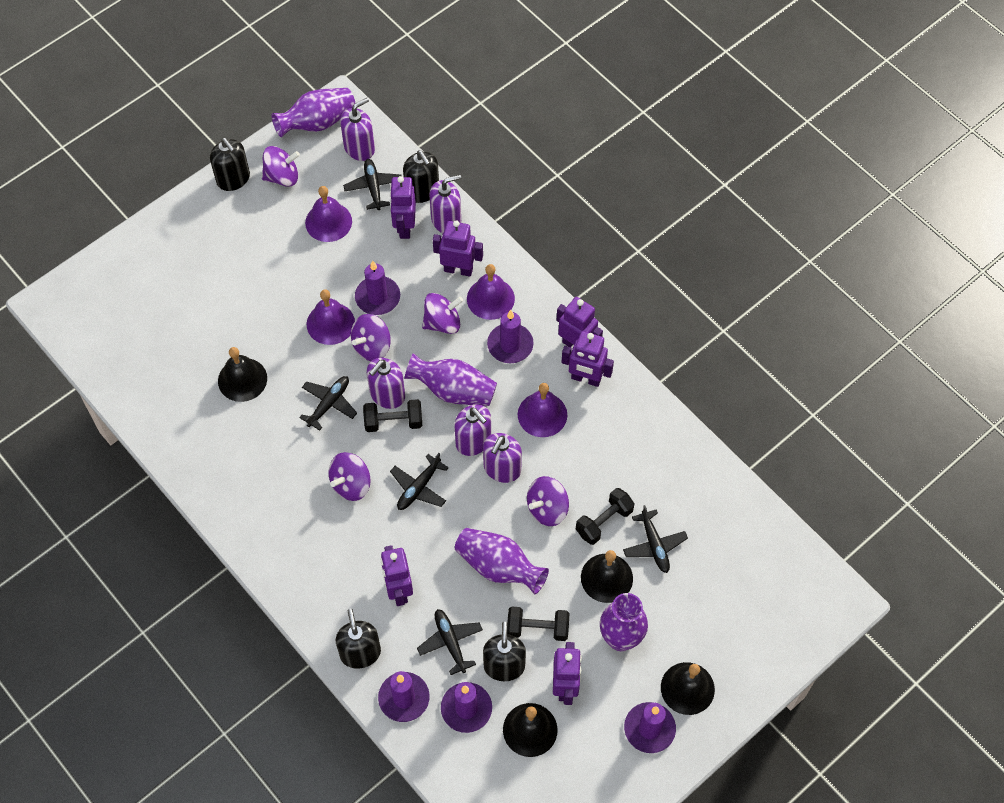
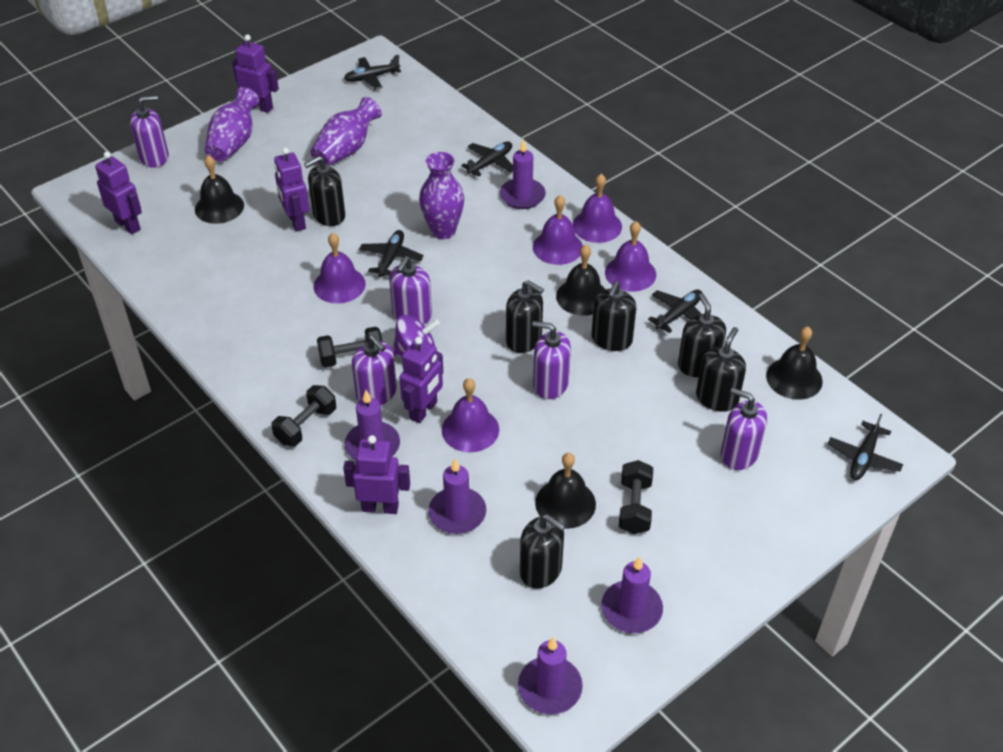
black soap dispenser: [210,138,250,191] [336,609,381,669] [403,150,439,203] [483,622,526,681] = 4 -> [304,156,345,226] [506,280,544,353] [520,514,565,589] [592,281,636,351] [678,293,726,377] [696,327,746,412] = 6
purple bell: [305,186,352,242] [307,290,355,345] [467,264,515,320] [518,383,567,437] = 4 -> [314,233,366,304] [442,378,499,452] [533,195,583,265] [573,174,622,243] [605,221,656,292] = 5
purple robot: [381,545,413,606] [390,176,416,239] [433,220,483,277] [553,642,582,705] [557,297,603,347] [561,331,614,387] = 6 -> [95,151,142,234] [232,34,279,113] [274,147,309,232] [343,435,410,514] [399,337,443,423] = 5
purple spinning top: [262,146,300,187] [329,452,371,501] [351,314,391,361] [422,293,463,334] [527,476,569,526] = 5 -> [393,315,440,357] = 1
purple vase: [272,88,355,137] [404,353,497,406] [455,528,549,594] [600,593,648,651] = 4 -> [205,87,260,162] [310,97,382,166] [419,152,464,239] = 3

